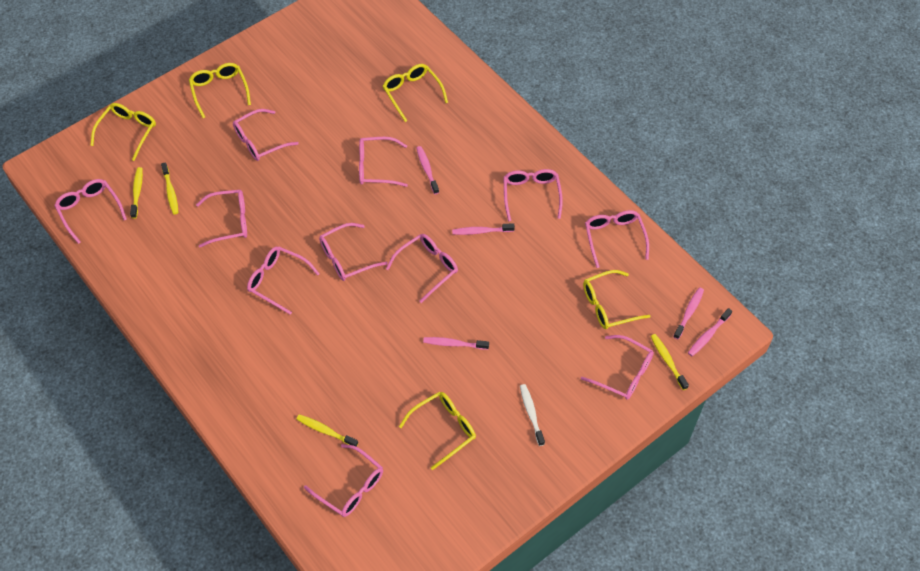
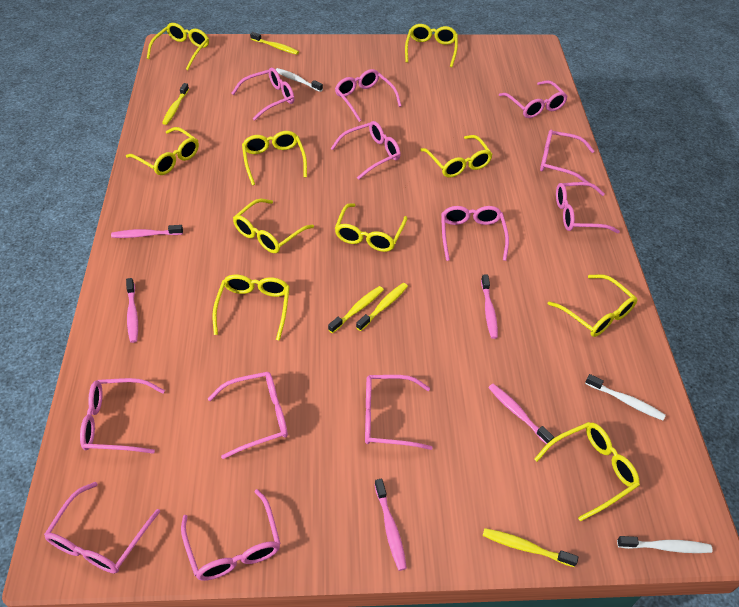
pink glasses: [54,179,127,244] [196,190,247,247] [233,109,299,161] [247,246,320,315] [304,444,383,517] [319,223,388,281] [359,137,408,187] [386,234,458,303] [504,169,563,221] [581,335,654,400] [585,210,649,268] = 11 -> [44,482,160,574] [80,378,165,454] [181,489,281,581] [208,372,288,459] [232,68,294,121] [330,121,401,180] [335,69,401,122] [365,375,432,450] [441,206,509,261] [499,80,568,118] [540,129,594,183] [556,182,620,233] = 12
white toothbrush: [520,384,545,446] = 1 -> [275,68,323,92] [585,374,666,421] [617,536,713,553] = 3
yellow glasses: [90,103,156,161] [189,63,251,118] [383,64,448,122] [399,392,476,470] [583,270,651,329] = 5 -> [126,127,199,175] [147,23,209,70] [212,275,290,341] [233,199,314,253] [242,131,307,186] [335,203,407,252] [405,24,458,67] [420,135,493,178] [534,422,640,522] [548,274,637,337] = 10
yellow toothbrush: [130,167,143,219] [161,162,179,214] [296,414,358,447] [651,334,689,390] = 4 -> [162,83,189,125] [250,32,299,55] [328,286,384,333] [356,283,408,331] [483,528,578,567] = 5

